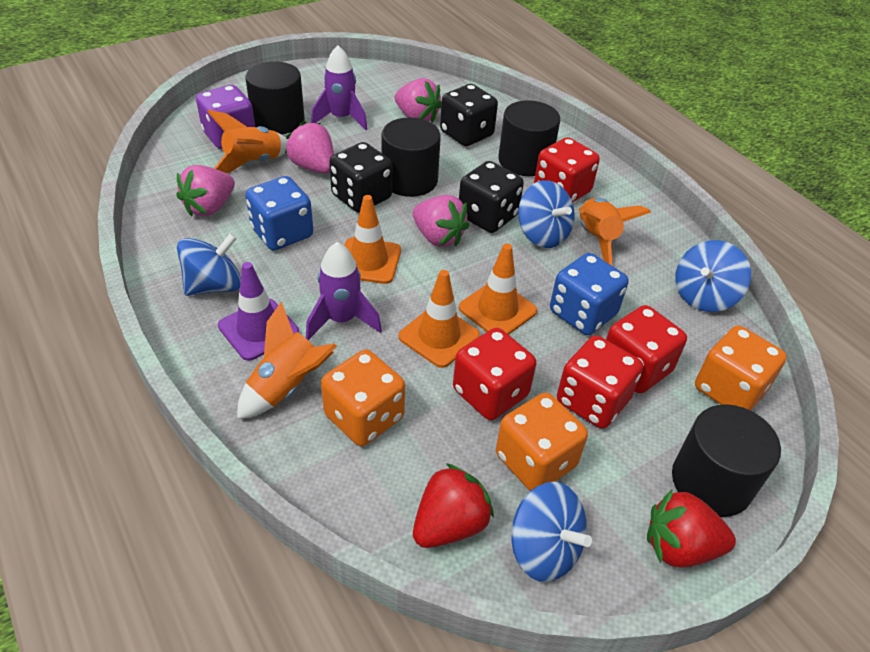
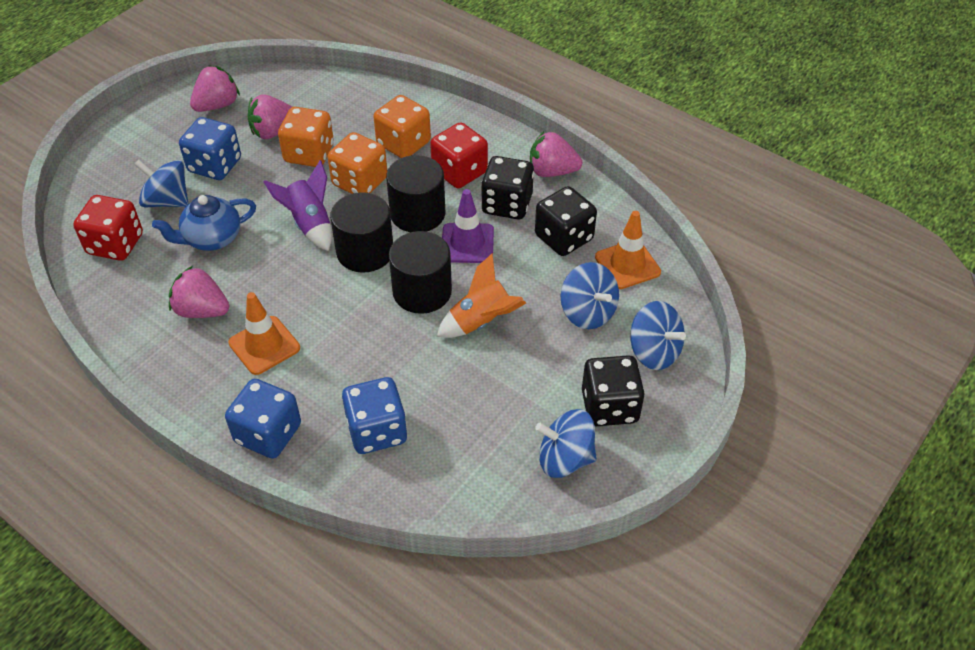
black cylinder: [245,61,305,134] [381,117,441,197] [498,100,560,176] [672,404,781,517] = 4 -> [330,192,393,273] [386,155,445,232] [389,231,452,314] = 3
blue dice: [245,176,313,251] [550,253,628,335] = 2 -> [179,117,241,180] [225,379,301,458] [342,377,407,454] = 3
blue teapot: none = 0 -> [152,195,256,251] = 1
orange rocket: [207,110,288,173] [237,301,337,419] [579,198,651,266] = 3 -> [437,253,526,338] = 1
orange traffic cone: [344,195,401,284] [399,270,480,368] [459,244,537,335] = 3 -> [228,292,300,375] [595,211,661,289] = 2
purple dice: [196,85,255,149] = 1 -> none = 0
purple rocket: [306,242,382,340] [311,46,368,130] = 2 -> [263,160,332,251] = 1
red dice: [453,328,536,420] [534,137,600,203] [557,336,643,429] [606,305,687,394] = 4 -> [73,195,143,261] [430,122,488,188] = 2
red strawberry: [413,463,494,548] [647,488,736,568] = 2 -> none = 0

